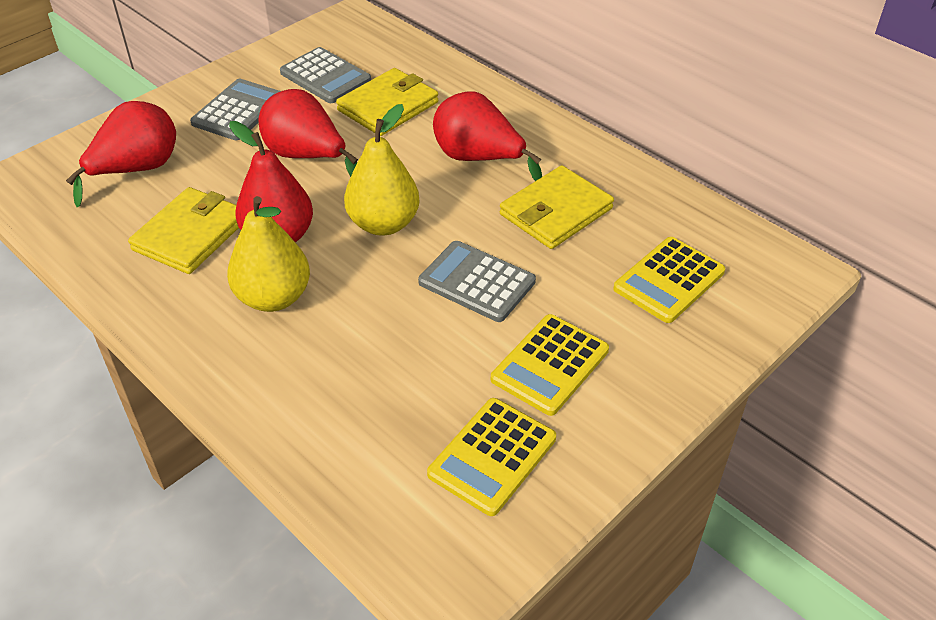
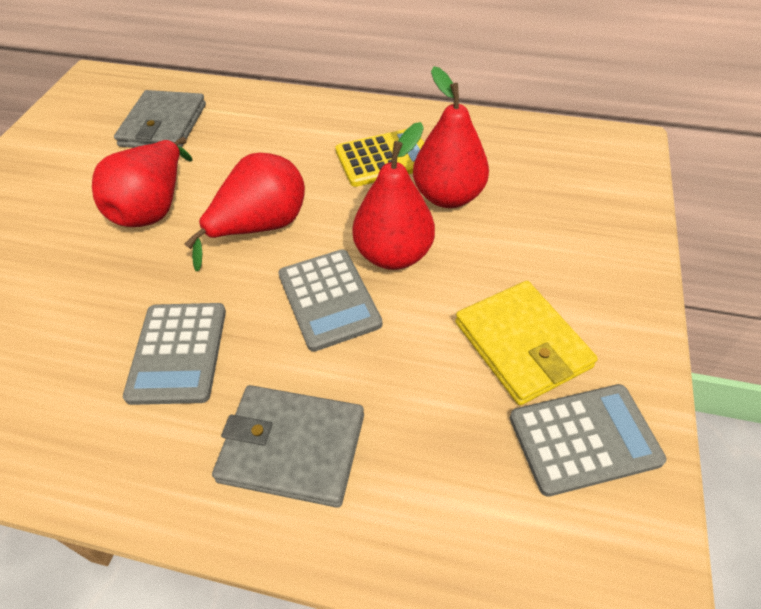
grey wallet: none = 0 -> [114,90,206,148] [212,385,364,508] = 2
yellow calculator: [427,398,556,516] [491,314,609,416] [613,237,725,323] = 3 -> [336,129,424,187] = 1
yellow pear: [227,196,310,312] [344,104,420,235] = 2 -> none = 0
yellow wallet: [128,187,239,274] [336,68,438,136] [500,165,614,249] = 3 -> [455,281,598,405] = 1

